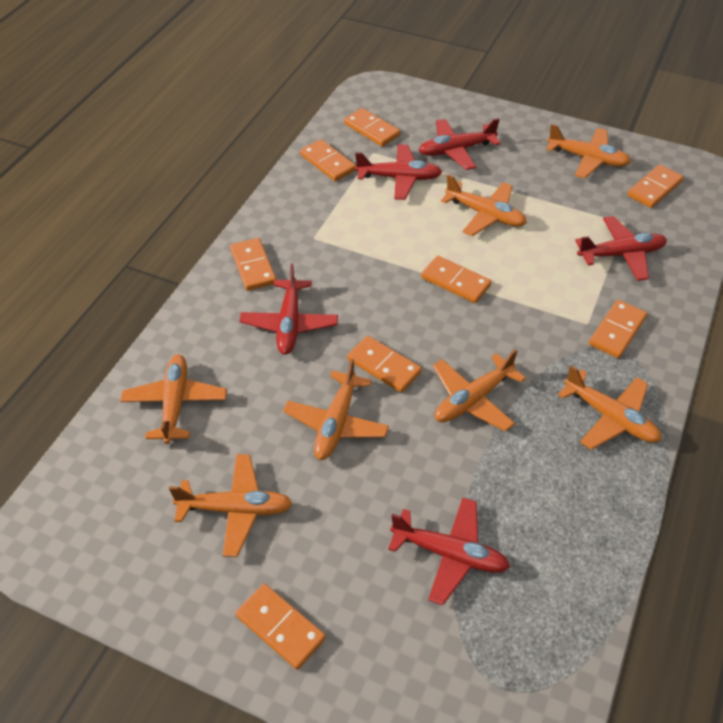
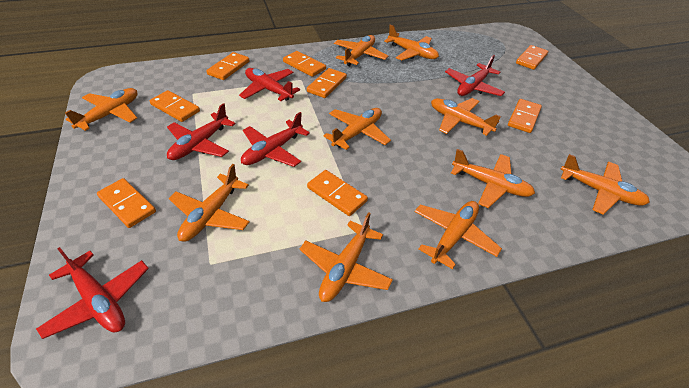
orange plane: [120,354,227,444] [169,454,293,557] [283,358,389,460] [433,349,526,431] [441,175,527,236] [546,124,631,178] [558,365,661,450] = 7 -> [65,88,138,131] [168,164,250,242] [300,212,393,302] [323,108,391,150] [334,35,388,66] [384,24,439,60] [415,201,502,269] [431,98,501,136] [451,149,535,208] [560,154,650,215] = 10

